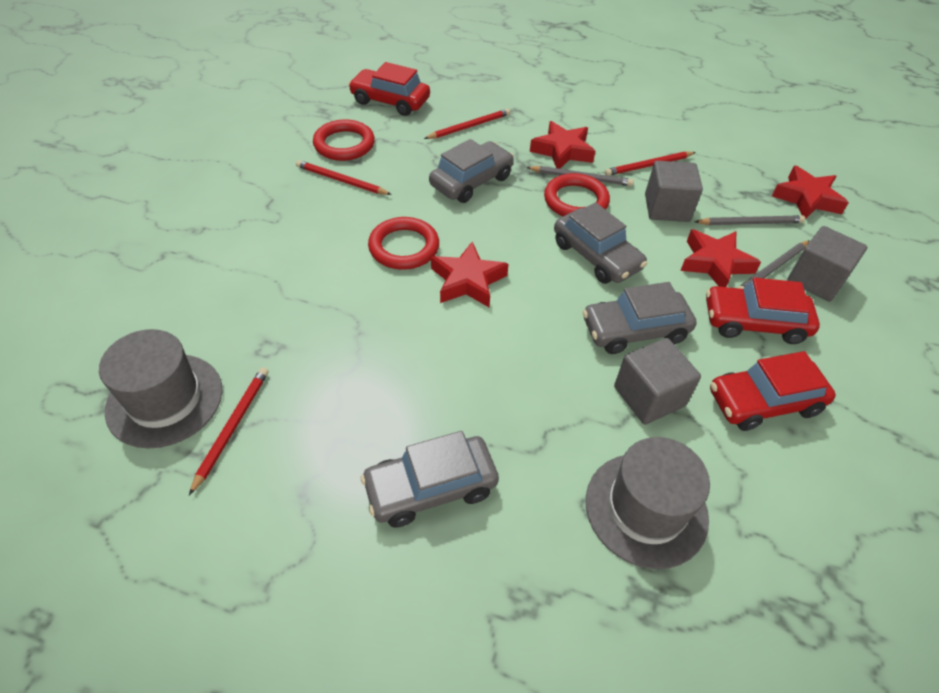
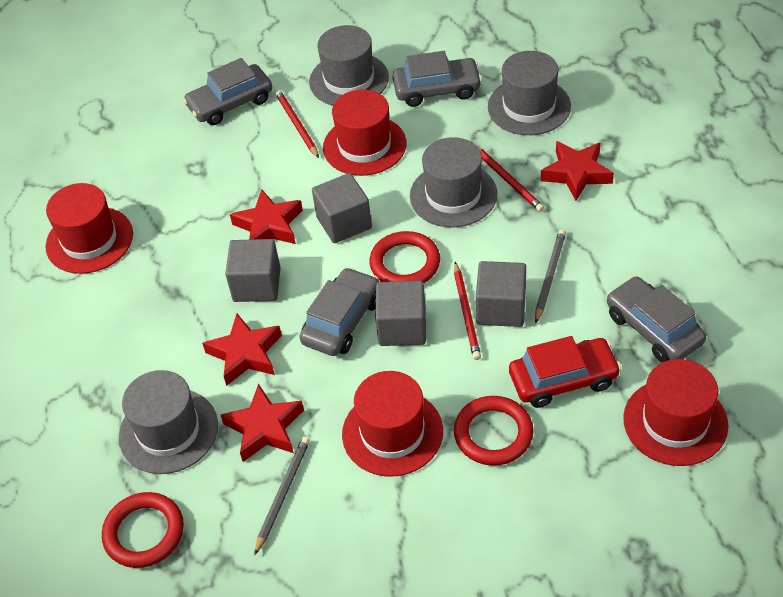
grey cube: [614,338,701,425] [645,161,703,222] [787,226,867,302] = 3 -> [225,239,281,302] [312,173,372,243] [375,281,426,346] [476,261,526,327] = 4
grey hat: [99,329,222,448] [586,437,710,569] = 2 -> [119,370,218,474] [309,25,389,106] [410,137,497,228] [488,51,571,135] = 4
grey pencil: [526,166,634,186] [694,215,805,225] [738,240,810,289] = 3 -> [254,437,310,555] [535,229,566,324] = 2
red car: [348,62,430,116] [706,278,820,344] [710,351,836,431] = 3 -> [509,336,621,408] = 1
red hat: none = 0 -> [45,183,133,274] [323,89,407,176] [342,371,443,476] [623,359,728,466] = 4
red pencil: [189,367,268,495] [296,160,392,195] [424,108,510,139] [604,152,696,176] = 4 -> [275,90,319,158] [454,262,481,360] [478,147,544,212] = 3

